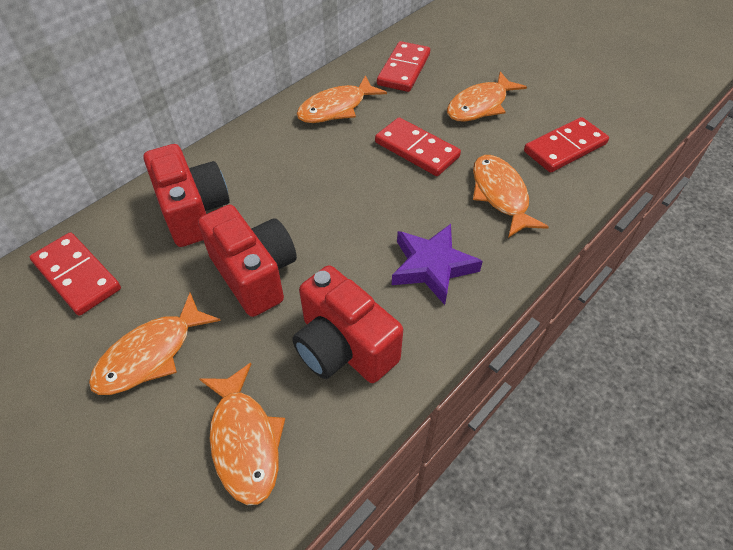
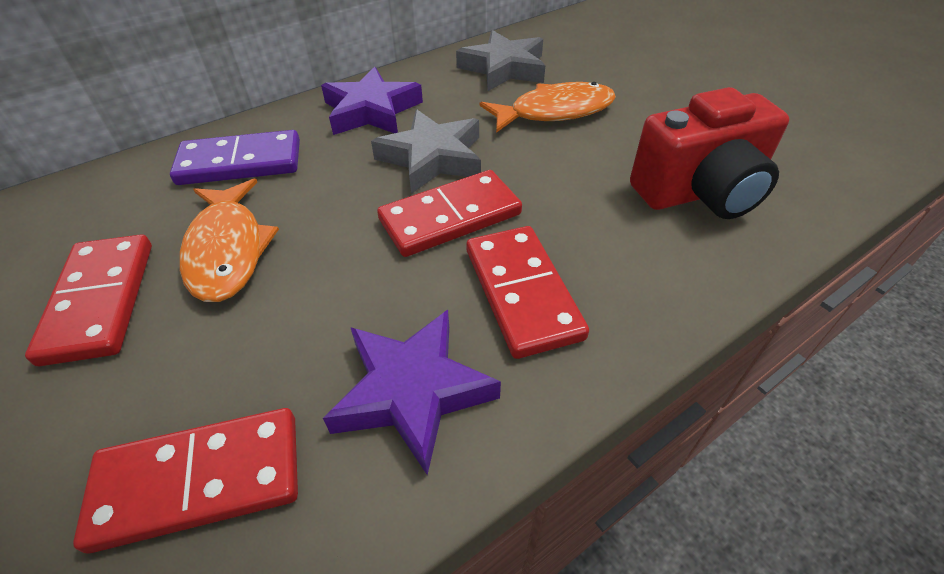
grey star: none = 0 -> [371,109,481,194] [456,30,545,91] = 2
orange fish: [89,293,221,395] [199,363,285,505] [296,75,387,123] [447,72,527,121] [473,155,549,238] = 5 -> [180,179,279,302] [480,82,616,133] = 2
purple domino: none = 0 -> [170,130,300,185] = 1
purple star: [392,224,483,305] = 1 -> [321,67,423,135] [323,310,501,475] = 2
red camera: [144,144,230,247] [198,205,297,317] [292,265,403,383] = 3 -> [630,87,789,219] = 1

